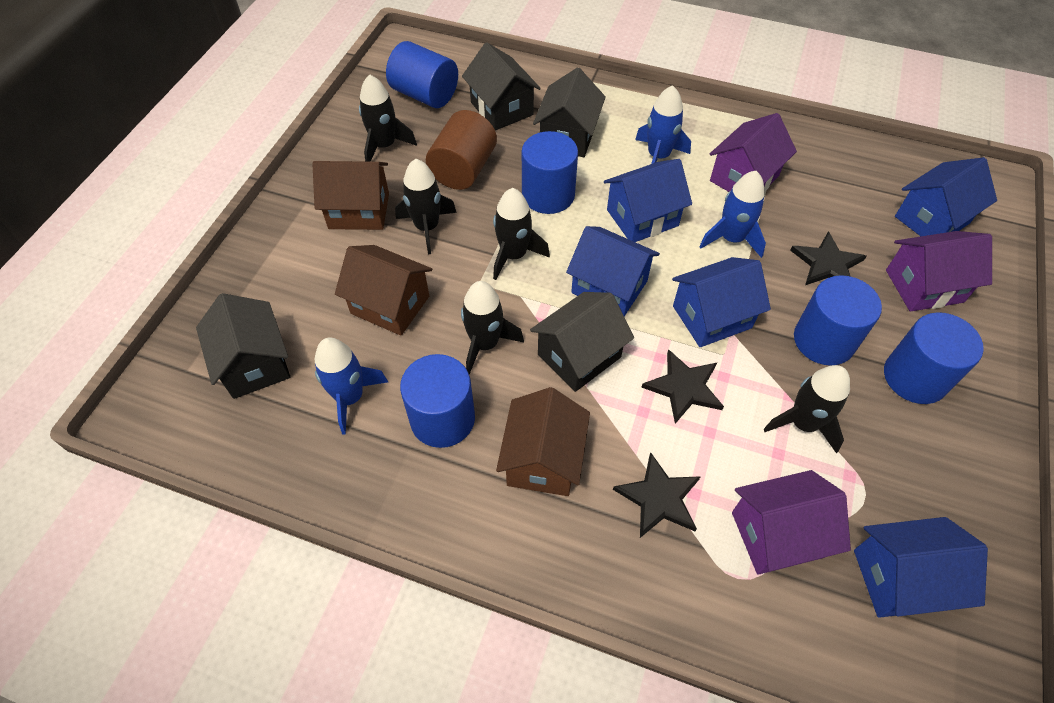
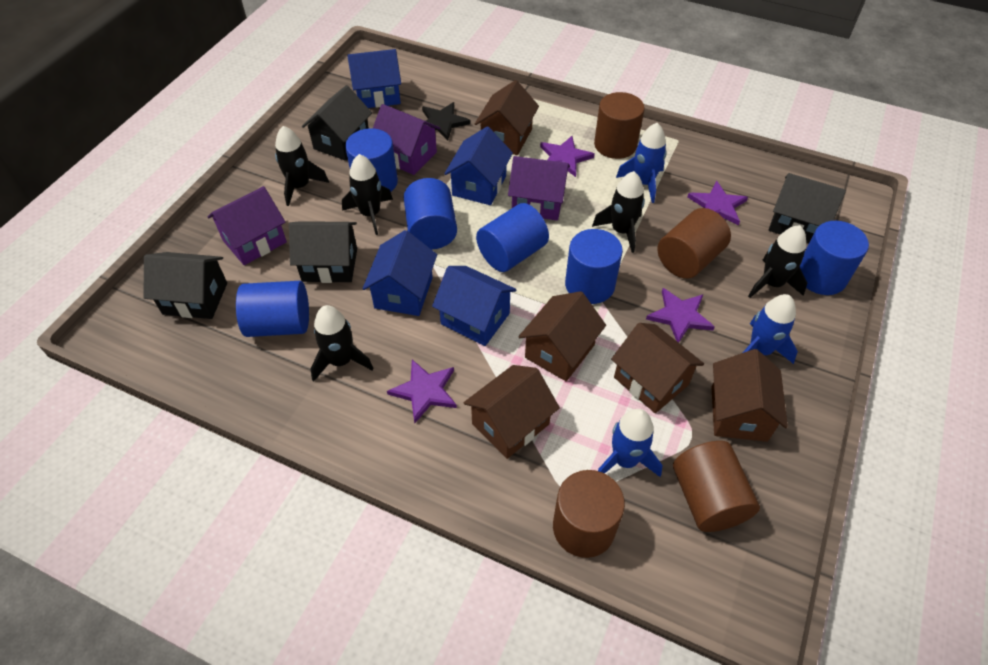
black star: [613,452,701,538] [642,349,724,424] [790,231,867,285] = 3 -> [422,102,471,140] = 1
blue cylinder: [386,41,458,108] [400,354,475,448] [522,131,578,214] [794,275,882,366] [884,312,984,404] = 5 -> [236,281,309,337] [345,128,398,192] [403,178,457,249] [476,203,549,272] [565,229,623,304] [799,221,869,295] = 6
blue house: [566,226,660,317] [604,159,692,242] [672,257,771,347] [854,517,988,618] [895,157,997,236] = 5 -> [347,49,401,108] [362,230,437,316] [432,266,517,346] [444,127,513,205] = 4
brown cylinder: [426,110,497,190] = 1 -> [553,470,625,558] [594,92,645,159] [657,208,731,279] [673,441,760,532] = 4
brown house: [312,161,389,230] [335,245,432,336] [496,387,590,496] = 3 -> [464,365,560,459] [475,80,539,155] [518,291,606,381] [611,323,704,413] [711,349,788,442] = 5
purple star: none = 0 -> [387,360,457,423] [540,136,595,177] [646,288,715,343] [688,181,748,225] = 4

